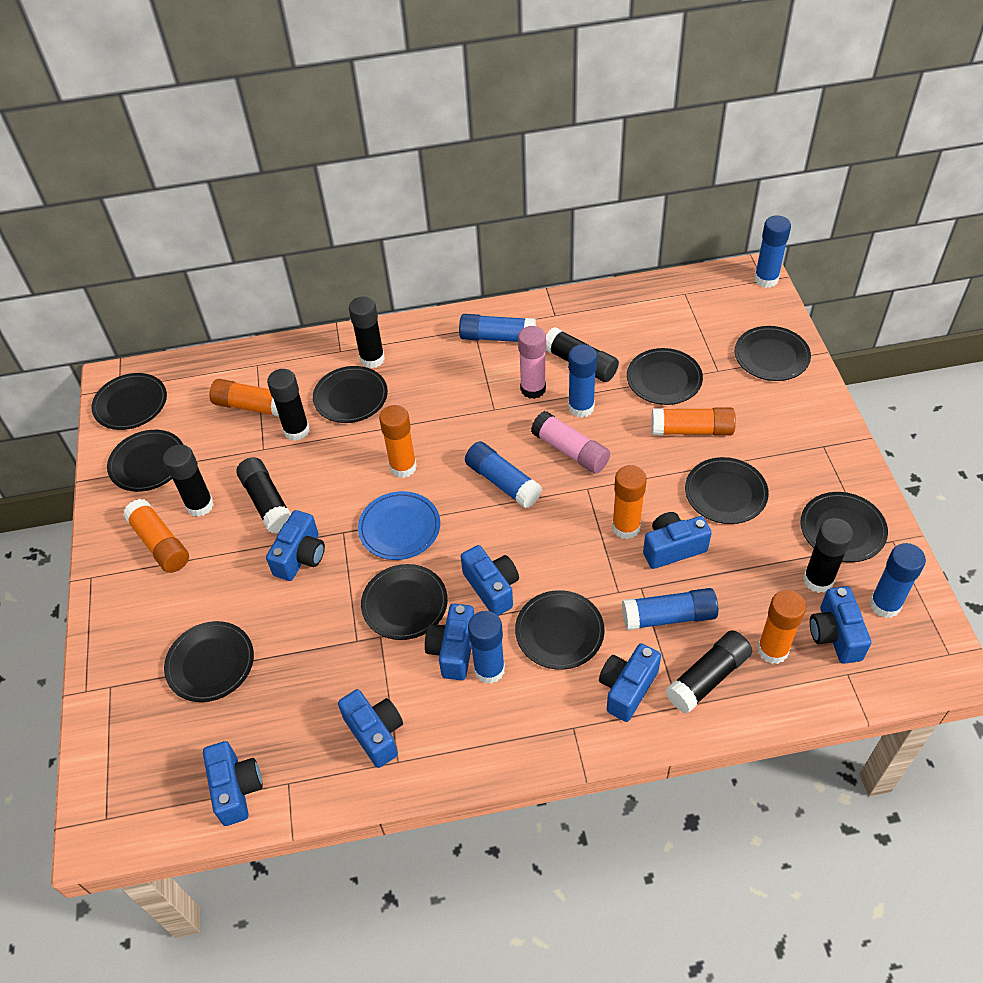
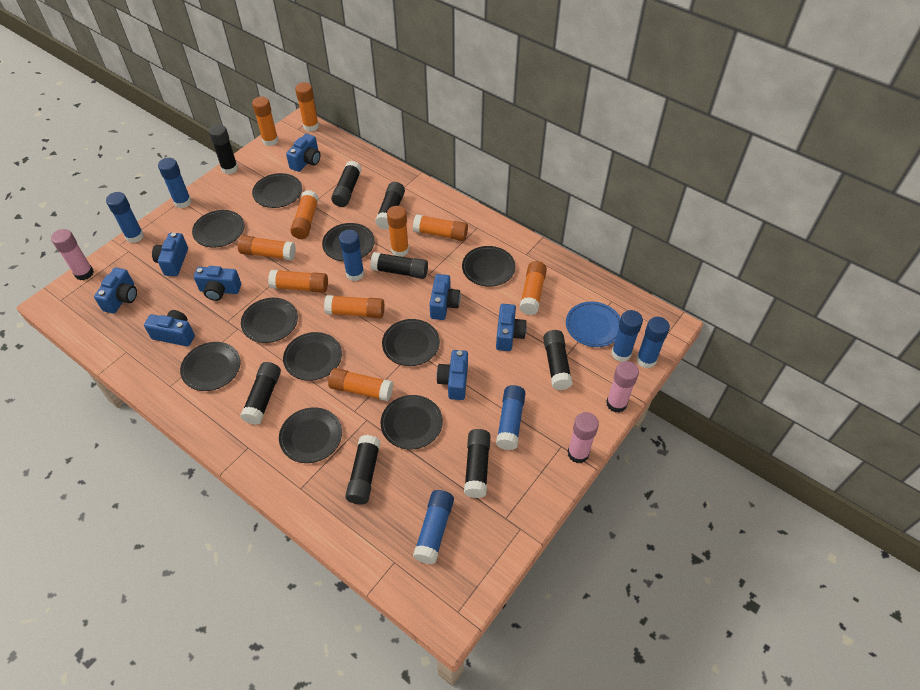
black glue stick: [163,444,214,517] [237,457,291,533] [267,369,310,441] [349,297,385,368] [546,327,619,382] [665,630,752,714] [803,518,853,593] = 7 -> [209,124,238,175] [240,362,281,425] [331,161,362,207] [345,435,380,505] [370,252,428,279] [375,182,405,230] [464,429,491,498] [543,330,573,390] = 8
orange glue stick: [123,499,189,573] [210,379,279,417] [379,405,417,478] [612,465,647,539] [651,407,736,436] [757,590,806,664] = 6 -> [238,235,296,260] [252,97,278,146] [268,270,328,293] [290,190,319,239] [295,82,319,132] [324,295,384,318] [328,368,393,401] [387,206,409,257] [413,214,468,241] [519,261,547,315] = 10
pink glue stick: [518,326,546,399] [531,411,610,474] = 2 -> [51,229,94,280] [568,412,599,463] [606,361,639,413] = 3

